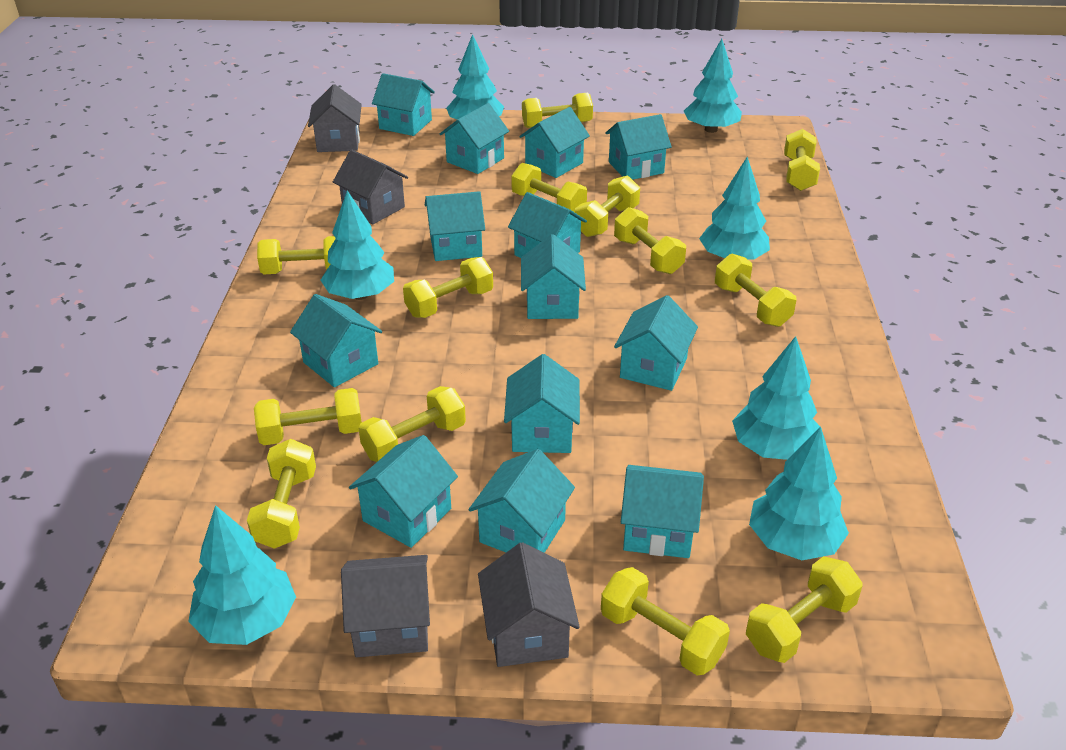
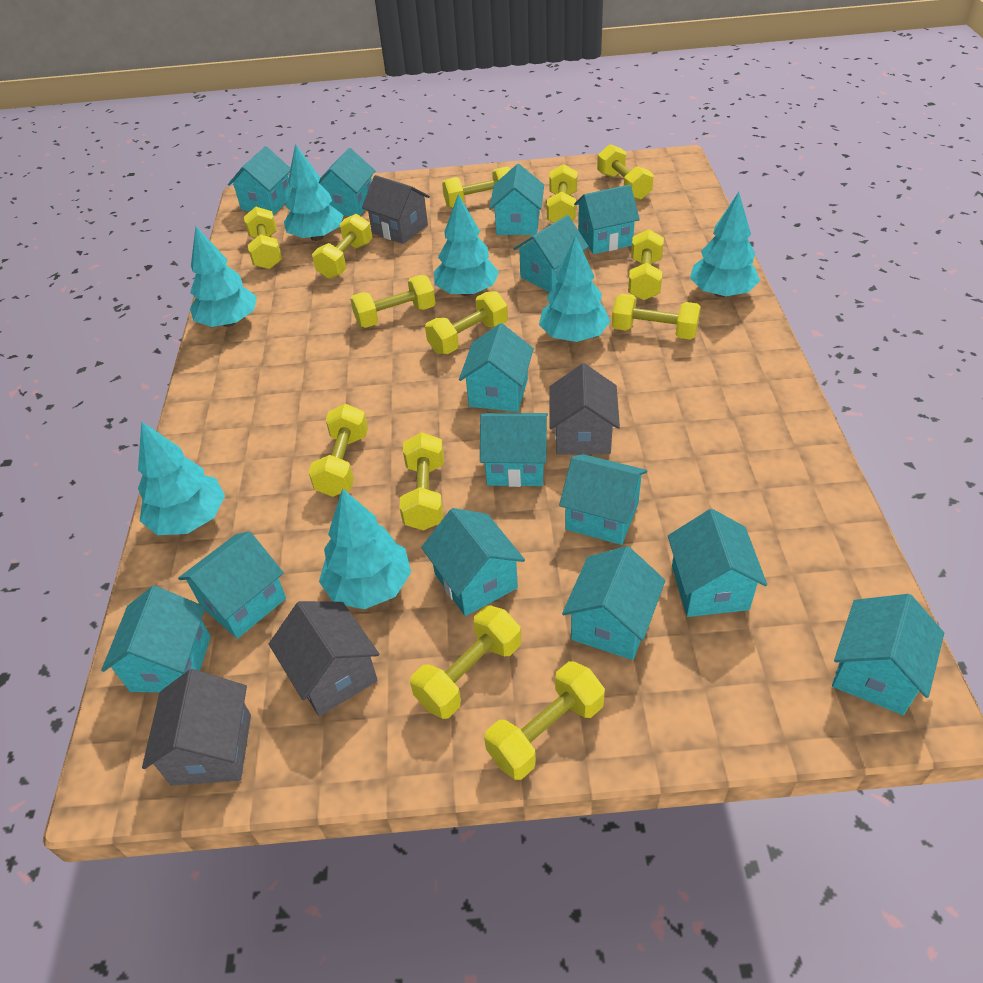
turquoise house: [290,294,382,387] [349,435,458,548] [372,73,435,136] [425,191,485,261] [440,103,509,174] [469,449,575,553] [504,354,580,453] [508,192,587,258] [519,107,590,178] [521,234,586,319] [605,114,672,180] [614,295,698,391] [621,465,704,558] = 13 -> [101,586,211,693] [178,531,286,639] [228,146,291,215] [319,148,375,216] [421,508,525,616] [459,323,534,412] [480,413,548,487] [489,164,544,235] [513,215,589,292] [559,454,647,545] [562,546,665,660] [574,185,640,254] [668,509,767,617] [832,594,944,715] = 14

